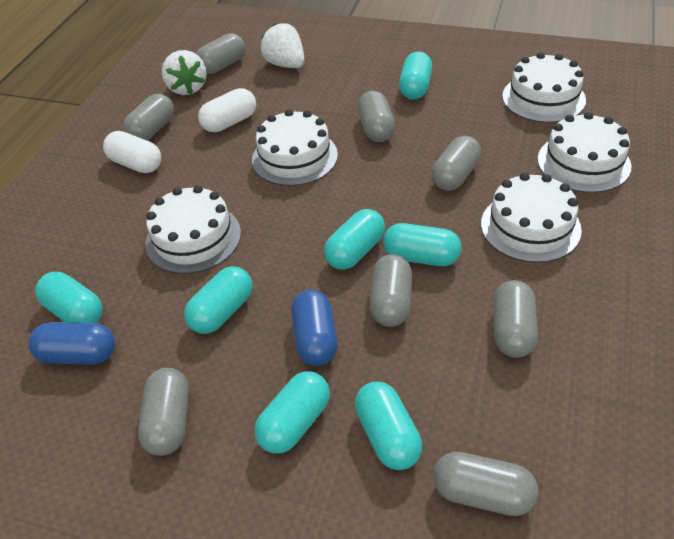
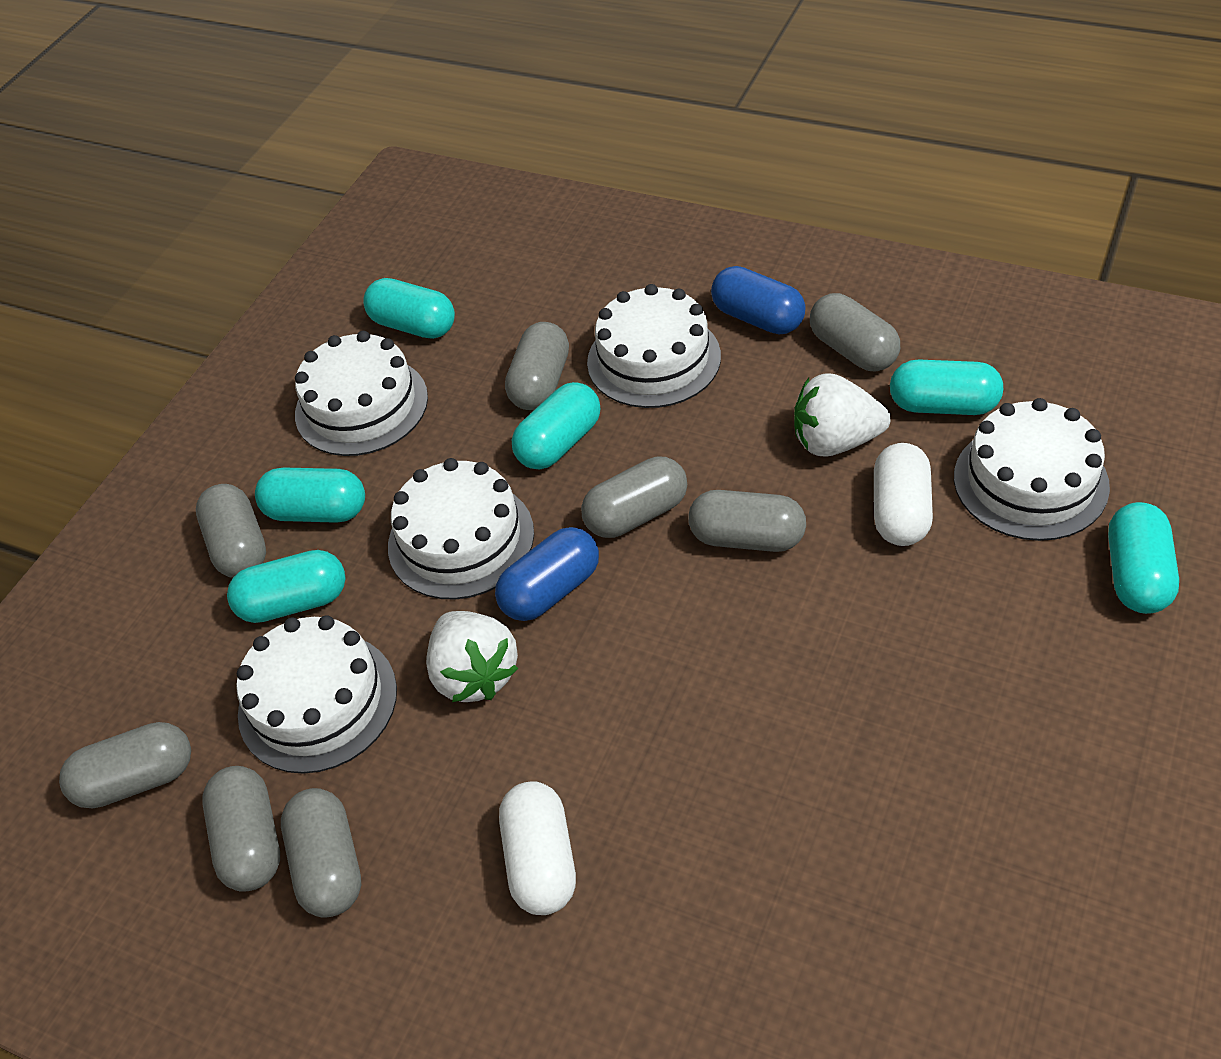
turquoise capsule: [35,272,103,323] [184,266,253,334] [254,371,330,454] [324,209,385,270] [355,382,422,470] [383,223,461,266] [399,52,432,100] = 7 -> [227,550,346,623] [255,468,365,523] [363,278,455,339] [512,382,600,470] [890,360,1003,415] [1108,502,1179,614] = 6

